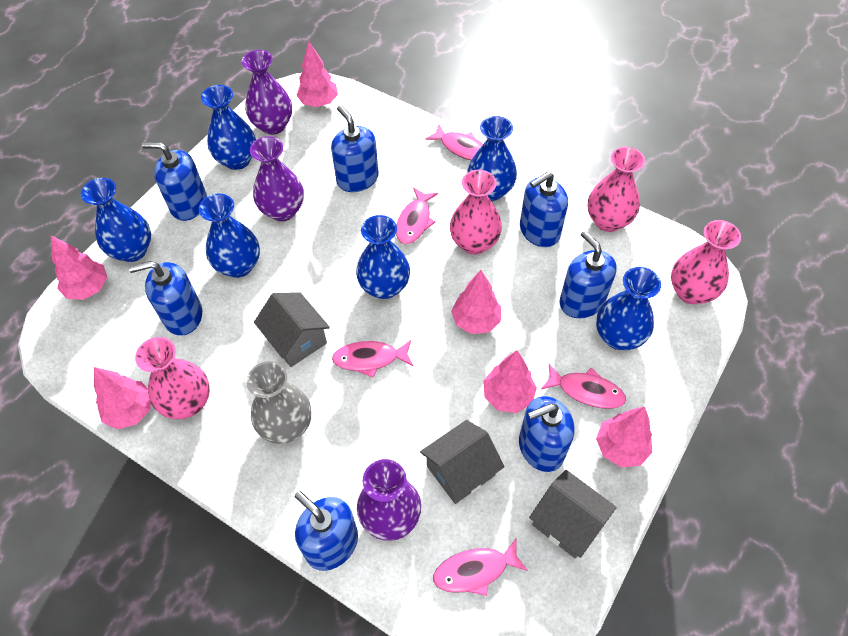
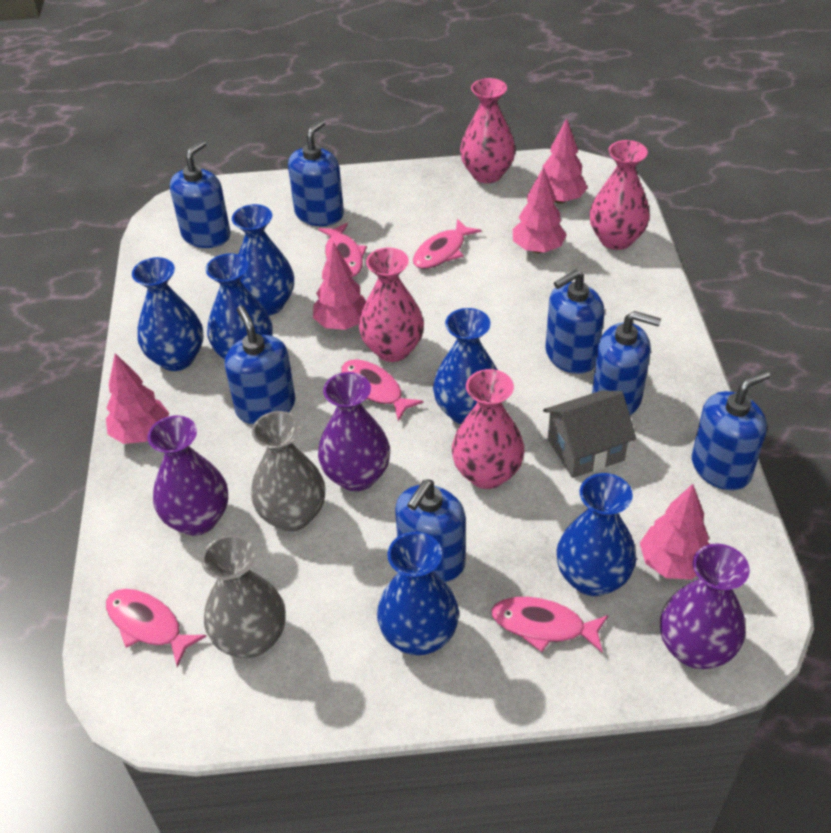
grey house: [254,292,330,367] [420,420,504,504] [529,470,617,559] = 3 -> [543,390,636,478] = 1
grey vase: [246,361,311,444] = 1 -> [201,535,286,658] [251,411,325,531] = 2
pink tree: [51,236,108,300] [94,367,151,429] [296,41,338,107] [451,270,501,334] [483,351,537,413] [596,407,652,467] = 6 -> [106,353,169,444] [313,242,366,330] [513,167,567,253] [542,118,588,204] [640,484,709,579] = 5

